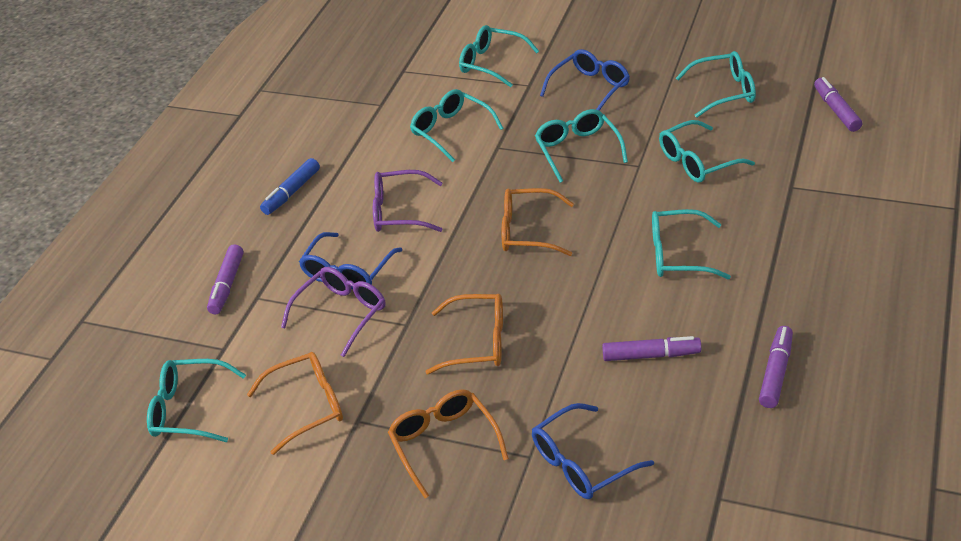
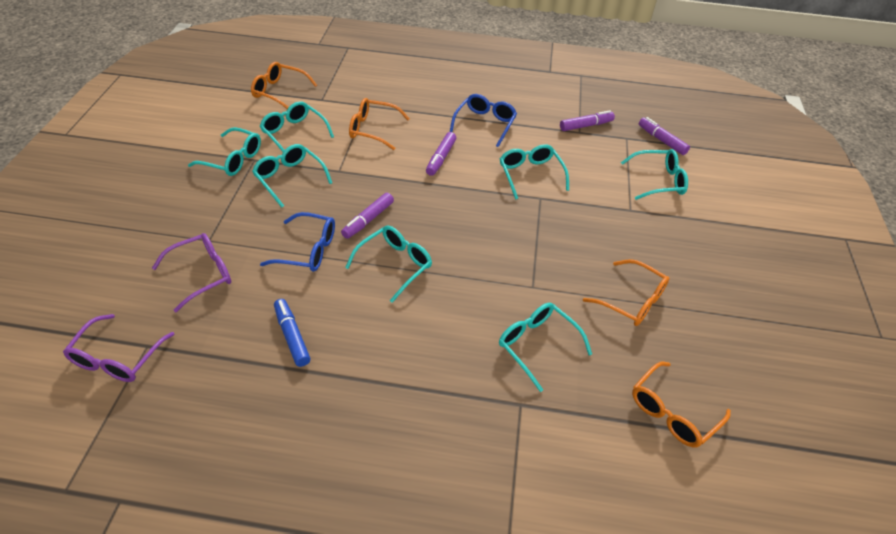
blue glasses: [299,232,402,289] [532,403,654,499] [540,49,630,111] = 3 -> [260,212,335,272] [450,94,517,147] = 2

